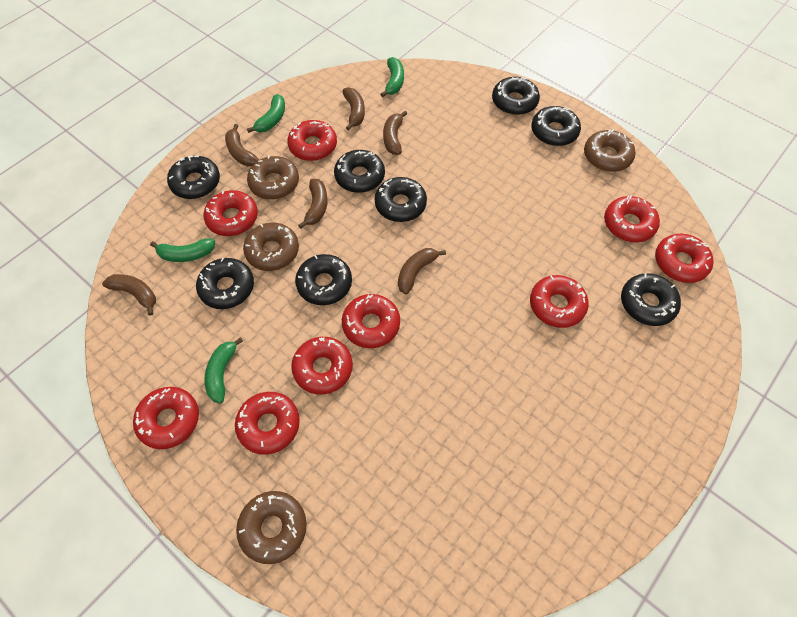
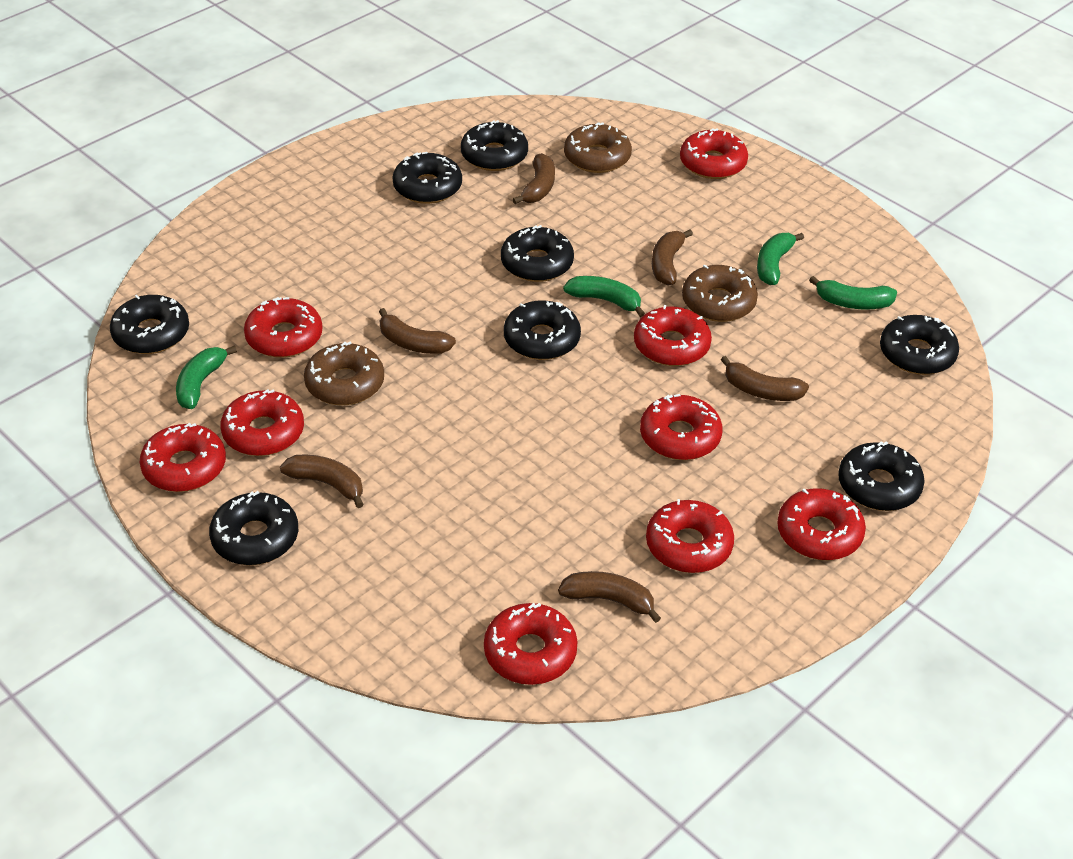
brown donut: [236,491,307,564] [243,223,299,271] [247,155,299,200] [584,129,636,172] = 4 -> [304,342,384,405] [564,122,632,173] [682,265,758,322] = 3

